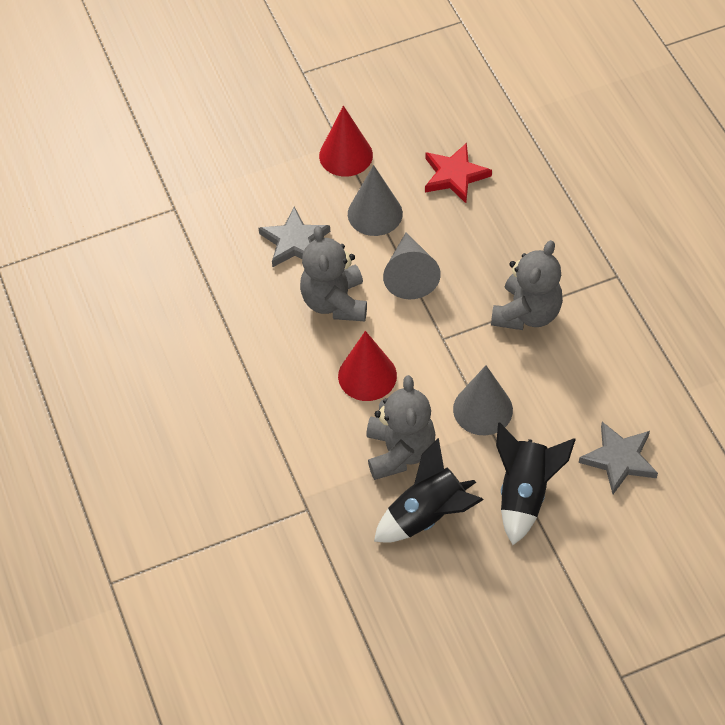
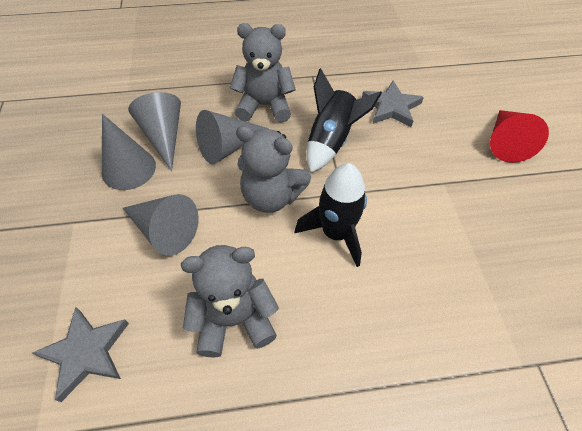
grey cone: [348,165,403,236] [383,232,441,299] [453,365,513,435] = 3 -> [102,114,156,190] [123,194,199,255] [128,92,181,171] [196,110,269,164] = 4
red cone: [319,106,373,176] [338,331,397,401] = 2 -> [490,110,549,163] = 1
red star: [425,143,492,203] = 1 -> none = 0

